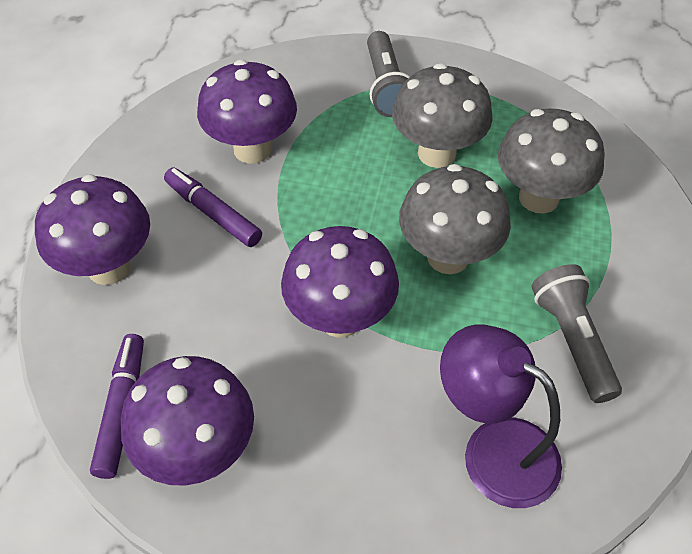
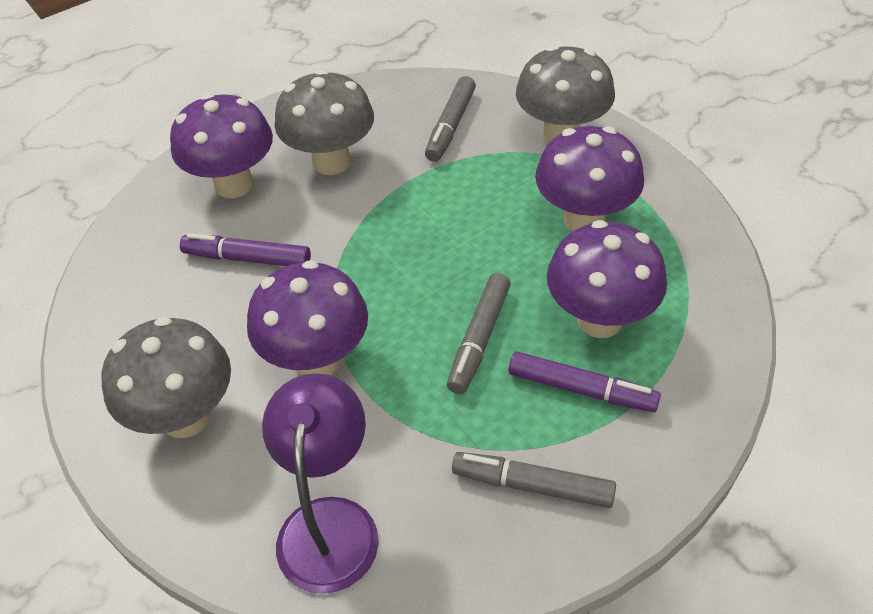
grey flashlight: [367,31,410,117] [531,264,622,403] = 2 -> none = 0
grey marker: none = 0 -> [425,76,476,162] [447,273,511,394] [452,452,616,508] = 3

